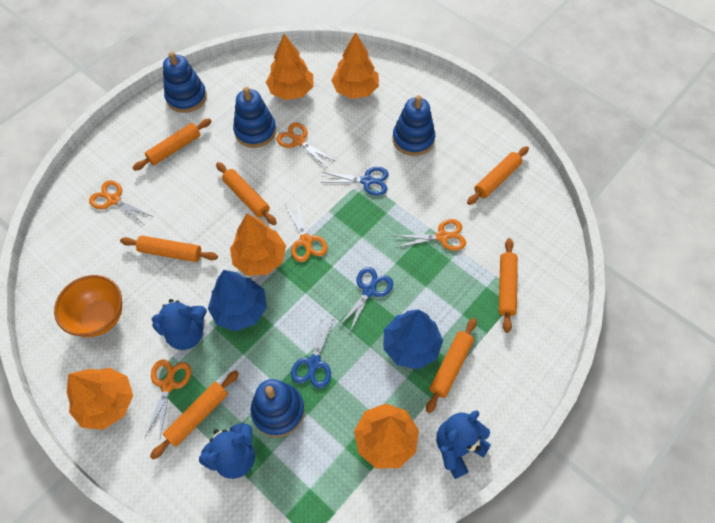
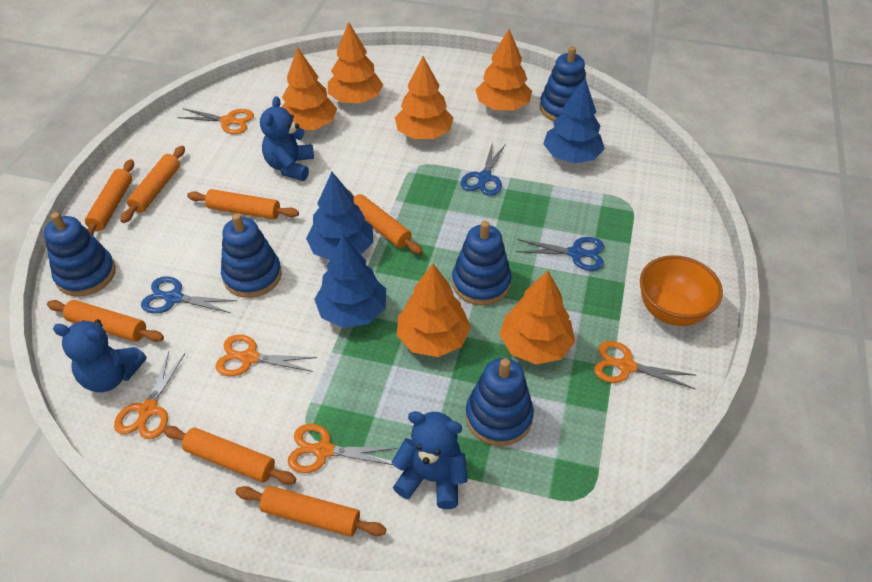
blue stacking toy: [163,52,207,113] [233,87,276,148] [250,379,305,437] [393,95,435,156] = 4 -> [44,212,116,296] [221,214,282,298] [452,221,512,305] [466,358,534,446] [540,47,587,121] = 5
blue tree: [208,270,267,331] [384,309,443,369] = 2 -> [306,172,373,260] [314,235,386,328] [543,79,605,163] = 3
orange tree: [67,368,133,430] [230,214,286,276] [266,34,313,100] [331,32,379,99] [354,403,419,469] = 5 -> [281,47,337,130] [328,22,383,103] [395,56,454,139] [397,263,471,357] [476,29,532,110] [499,271,575,364] = 6

